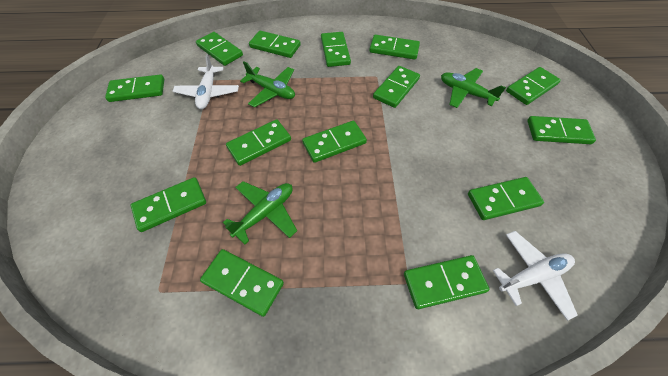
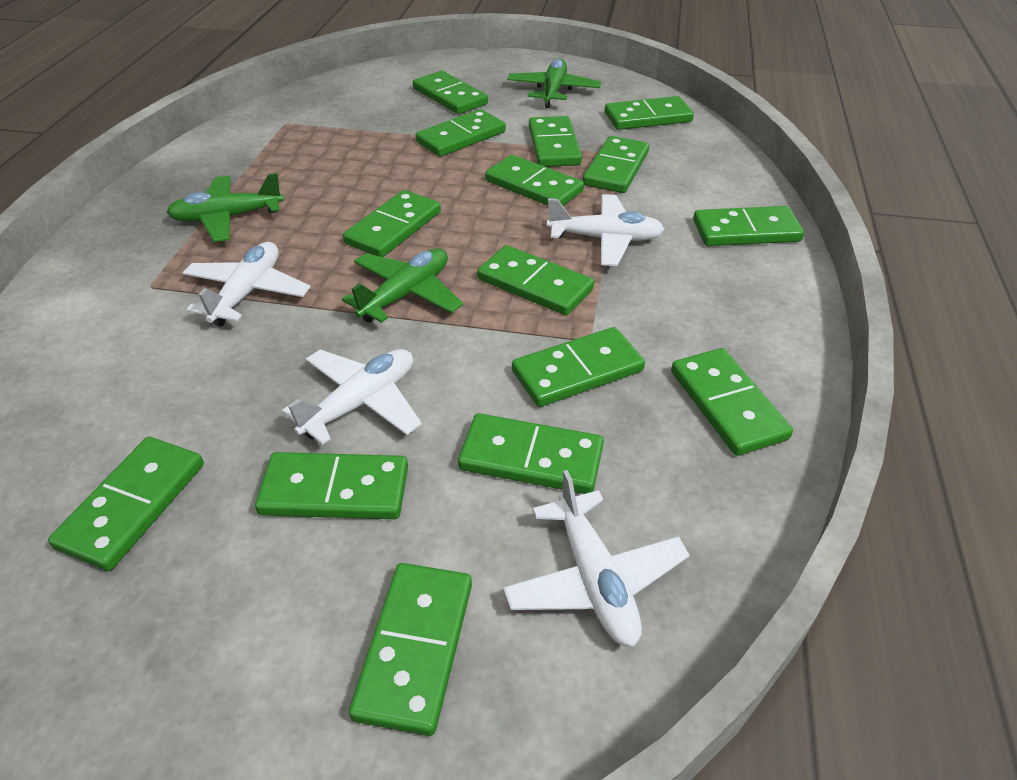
green domino: [105,74,164,102] [131,177,206,232] [196,32,243,66] [200,249,284,317] [226,119,291,166] [249,31,301,58] [302,121,367,163] [321,32,351,67] [369,35,420,60] [373,66,420,108] [404,255,490,309] [468,177,544,220] [506,67,561,105] [527,116,596,144] = 14 -> [48,437,204,571] [255,452,408,519] [343,190,441,257] [349,563,472,736] [413,71,488,114] [415,109,506,157] [458,413,604,494] [477,245,594,315] [485,155,584,206] [512,327,645,407] [529,116,582,167] [583,136,649,193] [605,96,694,130] [671,348,793,456] [693,206,804,246] = 15
white plane: [173,54,239,109] [493,231,578,321] = 2 -> [183,242,310,326] [282,349,422,445] [503,470,689,647] [547,194,664,266] = 4

